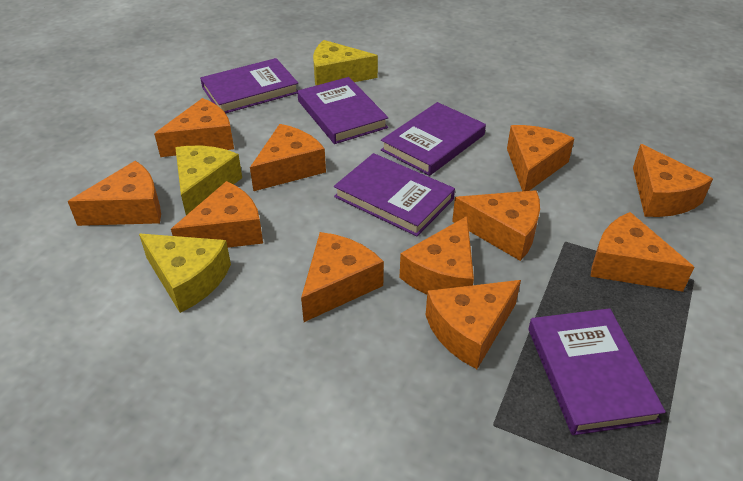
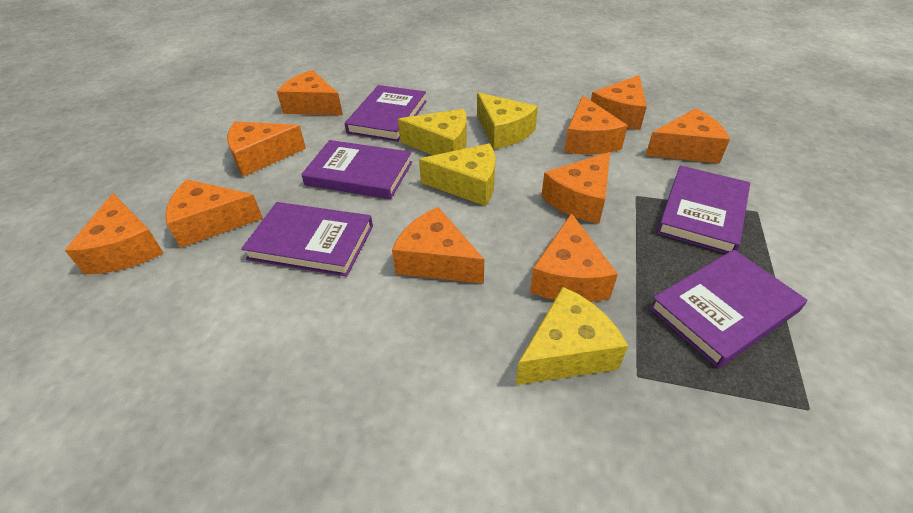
orange cheese: [68,161,161,226] [154,98,234,157] [171,181,263,248] [250,124,326,191] [301,232,384,322] [400,216,474,294] [426,280,521,369] [452,190,540,261] [507,125,575,191] [590,212,694,292] [633,144,713,217] = 11 -> [65,193,164,274] [165,179,263,248] [227,121,306,177] [277,70,343,115] [392,207,484,284] [530,213,618,302] [541,152,610,224] [564,95,628,155] [591,75,647,130] [645,108,730,164] = 10
yellow cheese: [139,234,231,313] [175,146,242,215] [313,40,378,85] = 3 -> [398,109,467,155] [419,143,496,206] [477,92,538,149] [516,287,628,385] = 4

